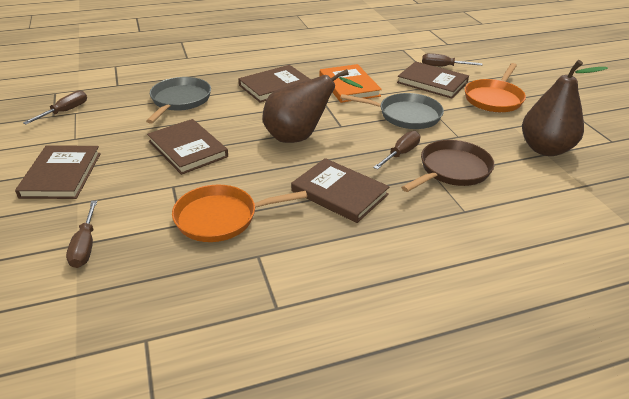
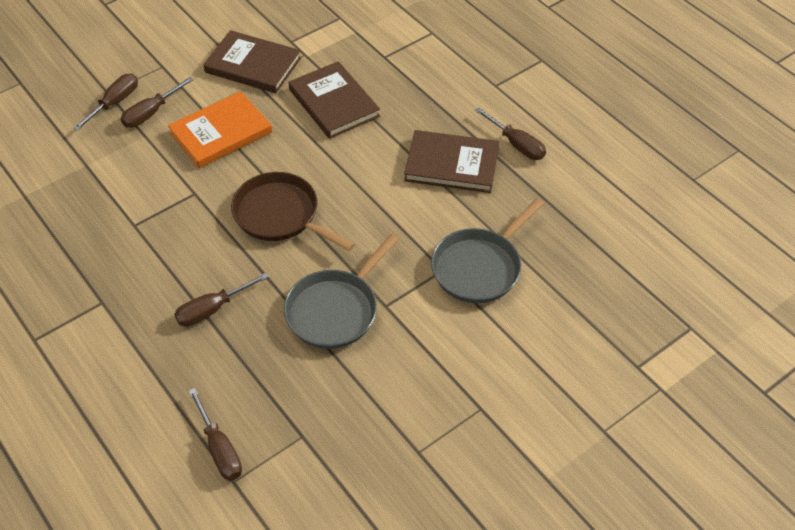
brown book: [15,145,101,199] [147,119,228,175] [239,65,311,102] [291,158,390,223] [397,61,469,98] = 5 -> [203,30,301,93] [288,61,380,139] [404,130,499,193] = 3
brown pear: [263,69,363,143] [522,60,608,156] = 2 -> none = 0
brown screwdriver: [23,90,87,124] [66,201,97,268] [373,131,420,170] [422,53,482,66] = 4 -> [73,74,138,131] [121,77,194,128] [174,273,269,327] [189,388,242,481] [475,107,546,160] = 5
orange pan: [172,185,307,242] [464,63,526,112] = 2 -> none = 0

